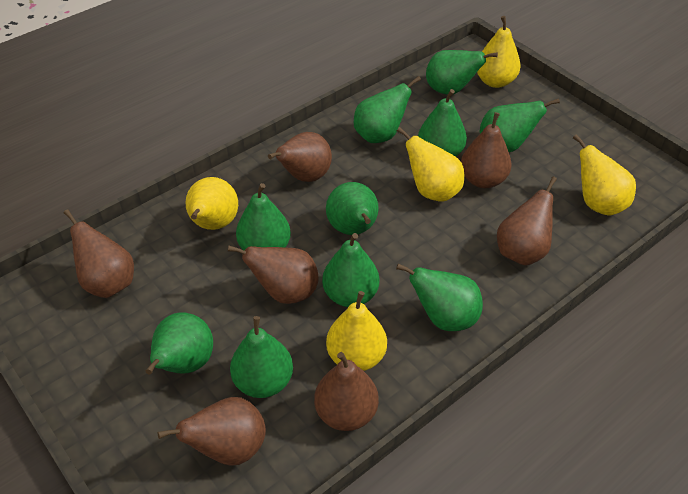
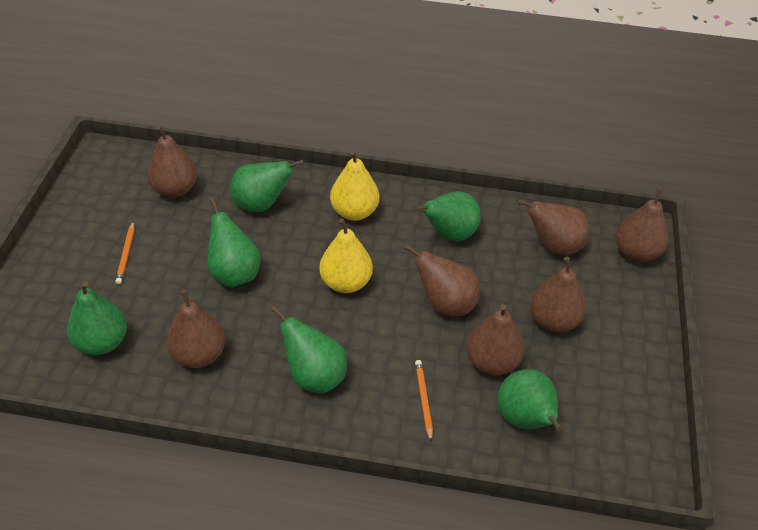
green pear: [146,312,213,375] [230,316,293,398] [236,183,291,250] [322,233,379,307] [326,182,379,235] [354,76,421,143] [396,263,483,331] [418,89,467,157] [426,50,498,95] [480,98,560,152] = 10 -> [67,281,127,355] [208,198,261,287] [230,159,304,212] [271,306,347,393] [414,191,481,242] [498,369,563,431] = 6
orange pencil: none = 0 -> [115,221,134,284] [415,360,433,442] = 2
yellow pear: [186,177,238,230] [326,291,387,371] [397,127,464,202] [477,16,521,88] [573,134,636,216] = 5 -> [319,219,373,293] [330,150,379,221] = 2

